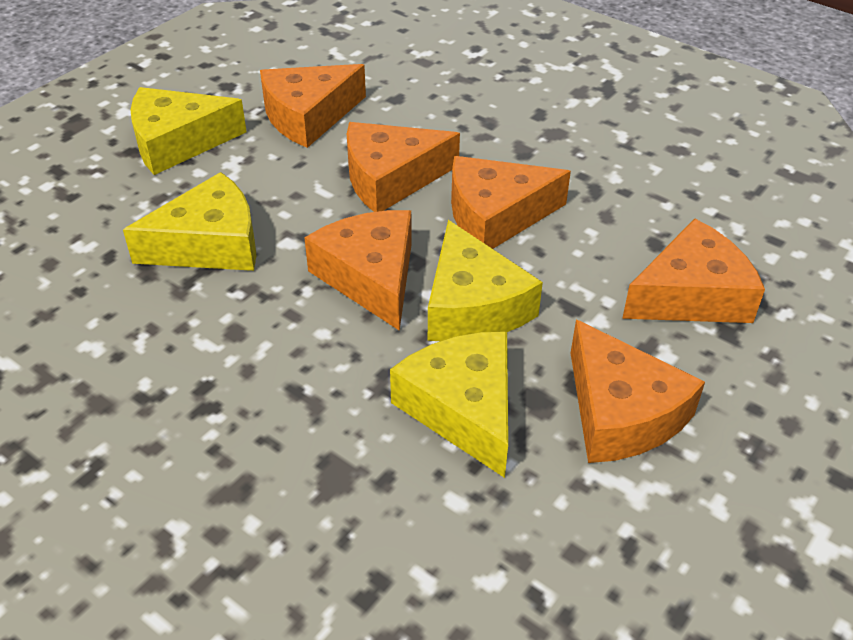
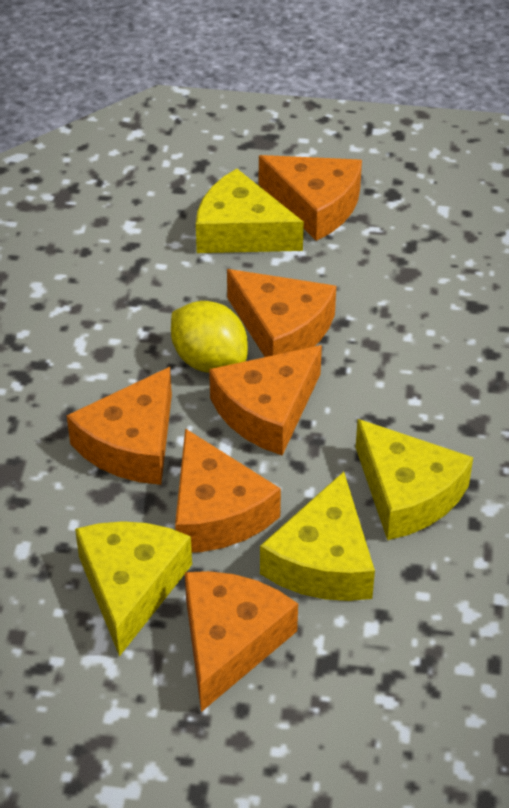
yellow lemon: none = 0 -> [171,301,248,373] = 1

